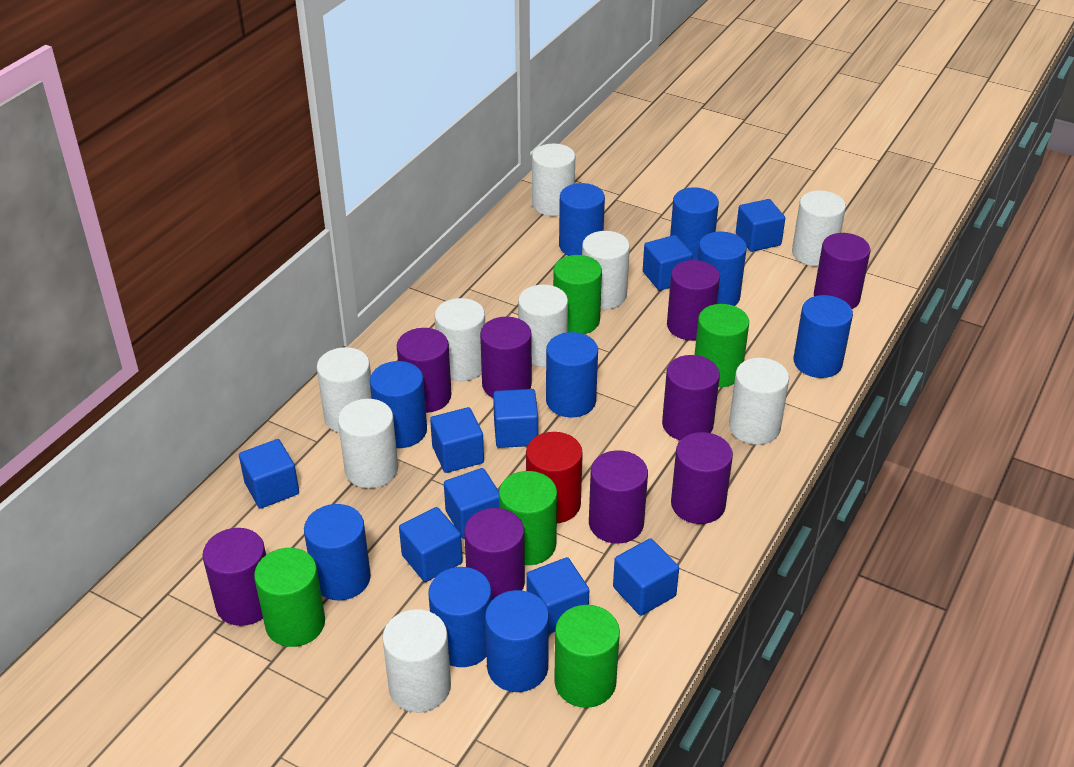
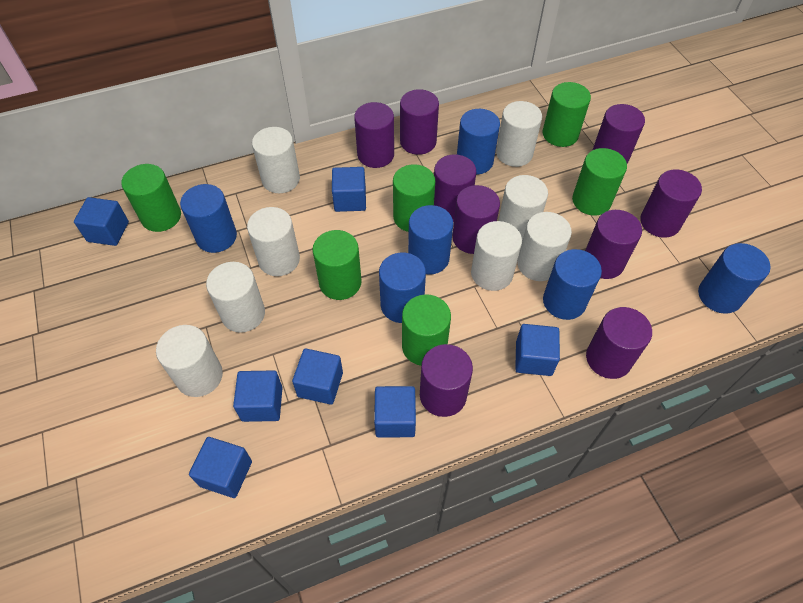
blue cube: [239,439,299,509] [399,507,463,582] [430,407,484,473] [444,468,499,539] [493,389,538,448] [526,557,589,634] [613,538,679,616] [643,235,693,291] [736,199,785,252] = 9 -> [74,197,129,246] [189,437,252,498] [233,370,283,422] [292,349,343,405] [332,167,366,212] [374,386,416,437] [515,324,560,376] = 7
blue cylinder: [304,504,371,600] [370,361,427,448] [428,567,492,667] [485,590,549,692] [546,332,598,418] [559,183,605,256] [670,187,719,260] [697,232,747,306] [793,295,853,378] = 9 -> [180,184,237,253] [379,253,426,323] [408,205,453,275] [457,109,500,174] [543,249,602,320] [698,243,771,314] = 6
green cylinder: [254,548,325,647] [499,471,557,565] [553,255,602,334] [554,605,620,708] [695,304,749,387] = 5 -> [121,164,181,232] [313,230,362,300] [393,164,435,232] [402,294,451,366] [543,82,591,147] [572,148,627,216] = 6
red cylinder: [526,432,583,523] = 1 -> none = 0
white cylinder: [317,347,372,433] [338,399,398,488] [382,609,451,713] [435,298,485,381] [518,285,568,367] [532,143,575,216] [582,231,630,309] [729,358,789,445] [792,191,846,266] = 9 -> [156,325,223,397] [206,262,265,333] [247,207,300,276] [252,127,300,193] [471,221,522,291] [496,101,542,167] [498,175,548,241] [517,212,572,281] = 8

